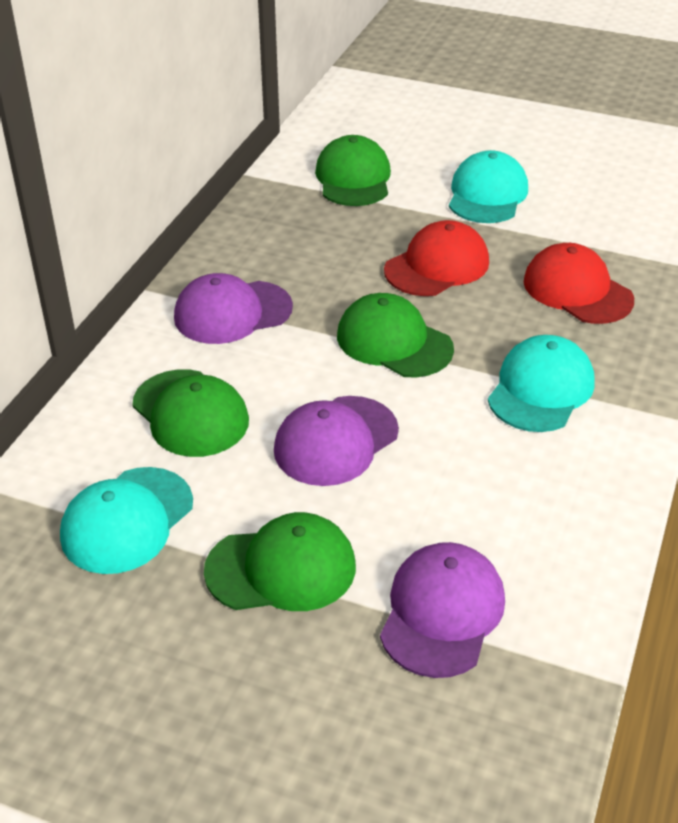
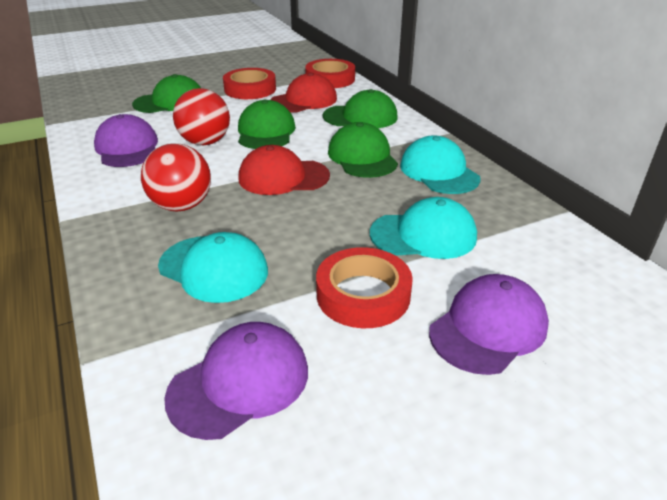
red ball: none = 0 -> [141,143,211,212] [173,88,230,145] = 2
red tape: none = 0 -> [223,68,276,99] [305,59,355,88] [316,247,413,328] = 3

